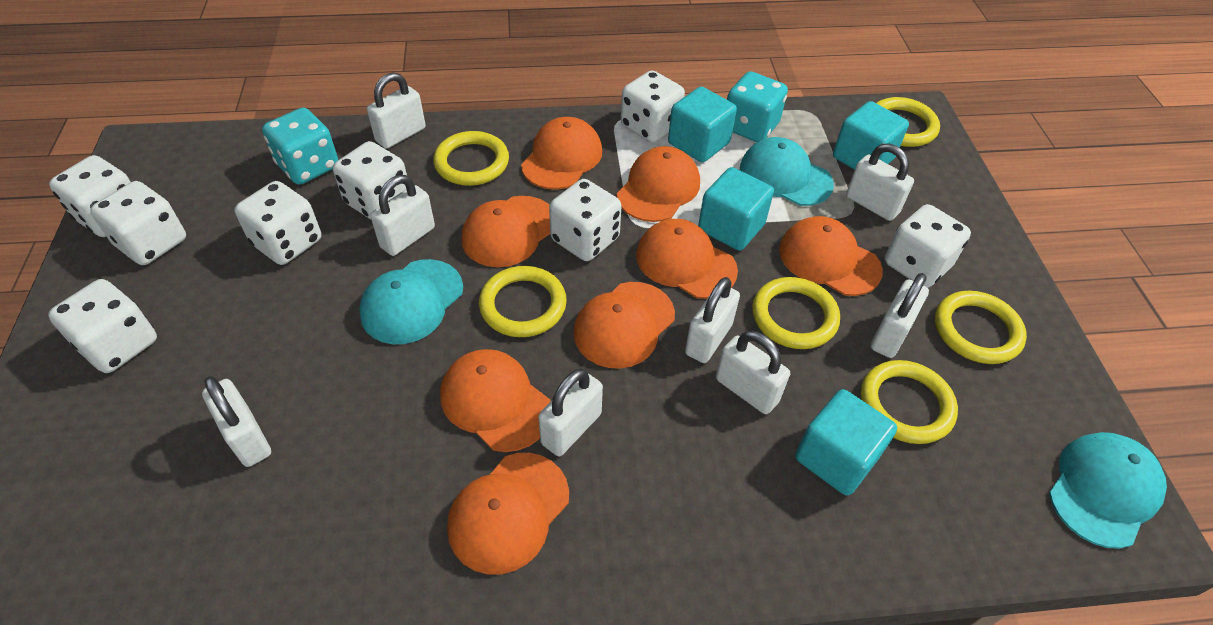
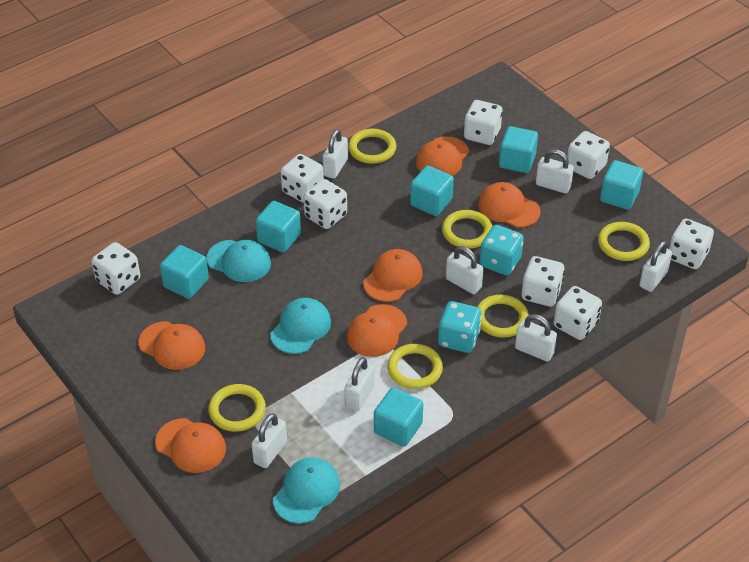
orange cap: [440,349,551,452] [447,453,569,574] [462,196,550,267] [521,117,602,190] [573,282,675,369] [617,146,700,222] [636,219,738,299] [779,216,883,296] = 8 -> [139,321,205,370] [155,418,226,473] [347,304,407,357] [363,249,423,302] [416,136,469,176] [478,182,541,228] = 6
turquoise cube: [668,87,737,162] [698,167,774,251] [795,389,897,496] [833,101,909,170] = 4 -> [160,245,209,299] [256,201,301,253] [374,387,423,447] [410,166,454,216] [499,126,538,173] [600,160,643,210] = 6
white padlock: [202,376,271,467] [367,73,426,149] [370,175,435,256] [538,369,603,456] [685,277,740,363] [716,331,790,414] [846,143,914,221] [871,273,929,358] = 8 -> [251,413,287,468] [323,129,348,179] [345,357,375,412] [446,246,484,294] [515,314,557,362] [536,149,574,194] [639,241,672,292] = 7

